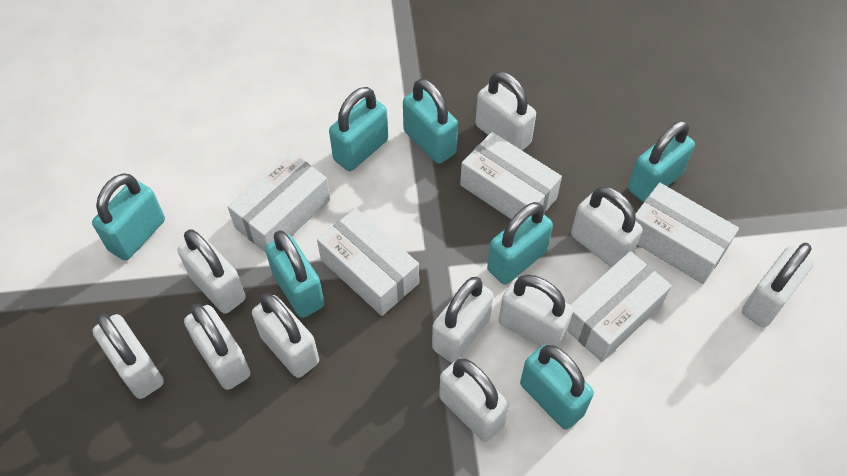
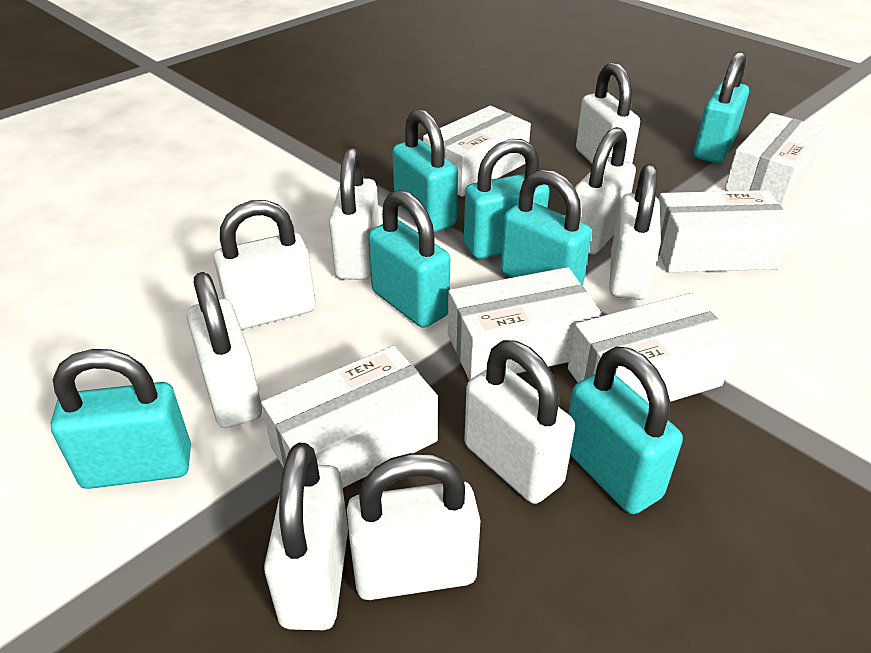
white box: [228,151,330,253] [317,208,419,316] [460,132,562,219] [567,251,672,362] [635,183,739,284] = 5 -> [261,346,438,488] [423,106,531,197] [448,267,601,381] [568,293,739,403] [658,190,794,272] [725,113,826,207] = 6
white padlock: [92,313,164,399] [178,229,246,314] [184,303,250,390] [252,294,319,378] [432,277,493,363] [439,358,509,442] [475,71,536,151] [499,275,573,347] [571,186,643,268] [742,243,814,328] = 10 -> [186,272,262,428] [213,200,316,330] [264,443,348,630] [329,148,379,280] [347,453,481,600] [464,340,575,504] [575,127,636,254] [576,62,640,163] [609,164,661,300] = 9

